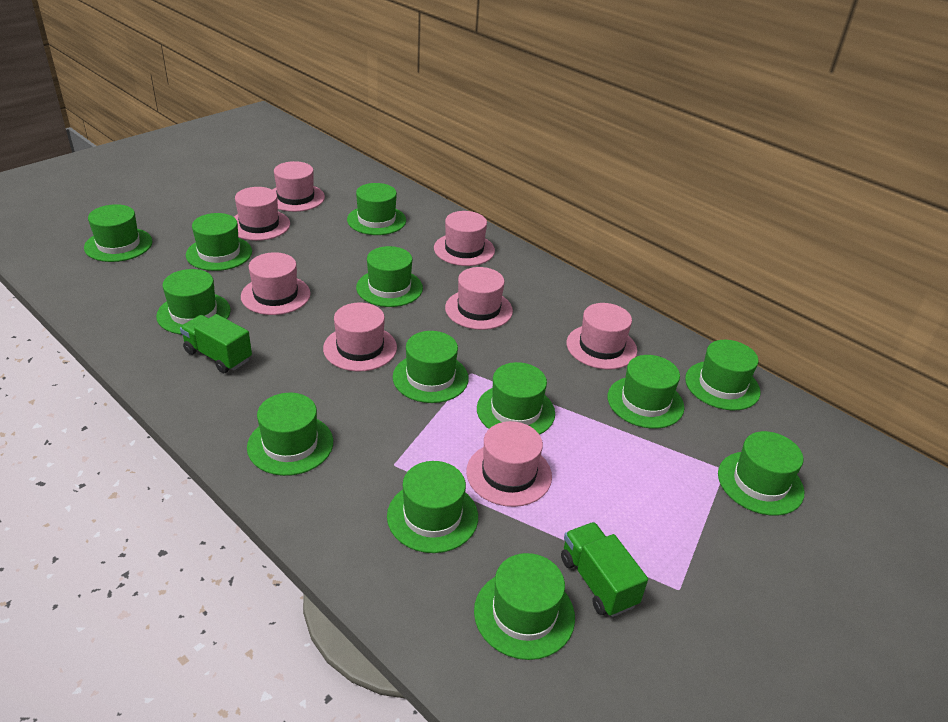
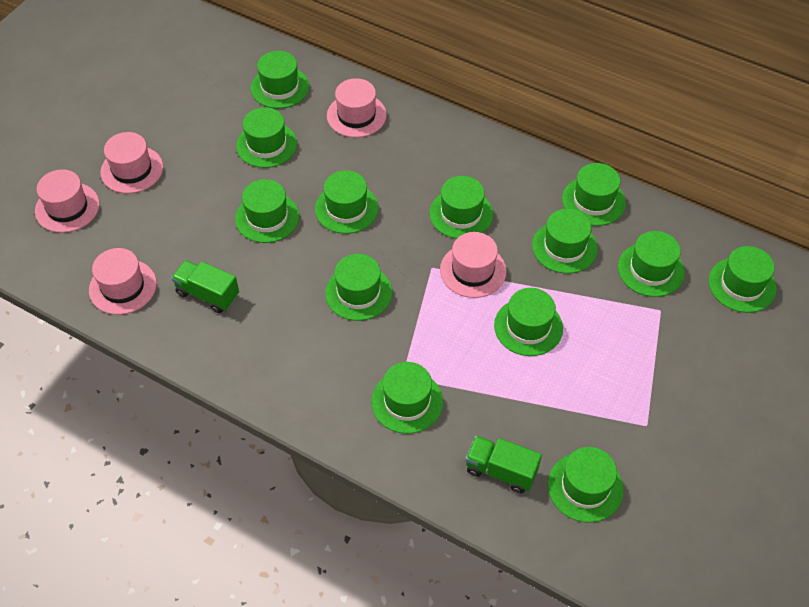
pink hat: [234,187,290,241] [241,252,311,315] [272,161,325,212] [323,303,397,372] [434,211,495,266] [445,267,513,330] [466,421,552,507] [566,303,637,370] = 8 -> [35,169,100,233] [89,248,157,315] [100,132,163,194] [327,78,387,138] [440,232,506,298] = 5

